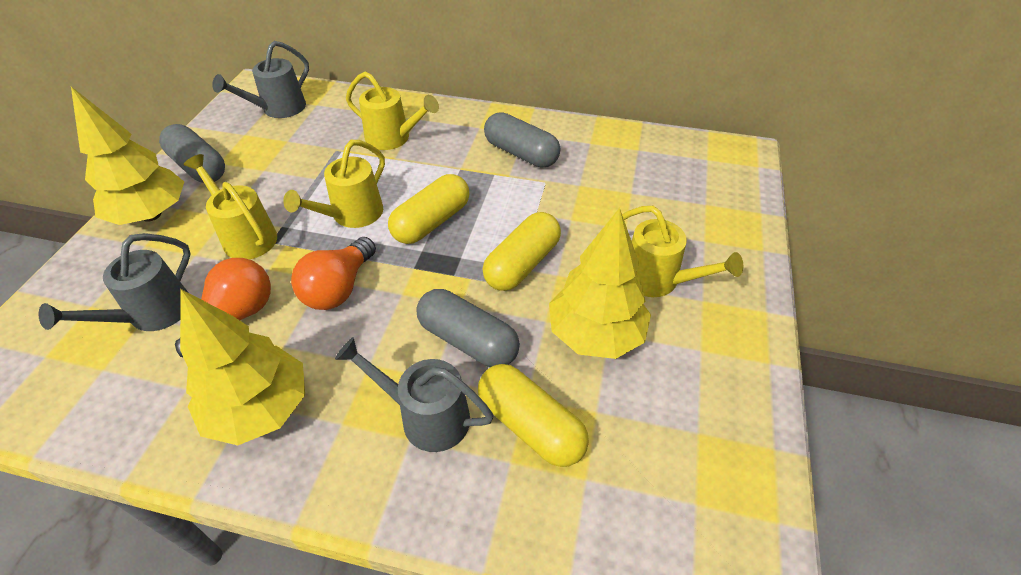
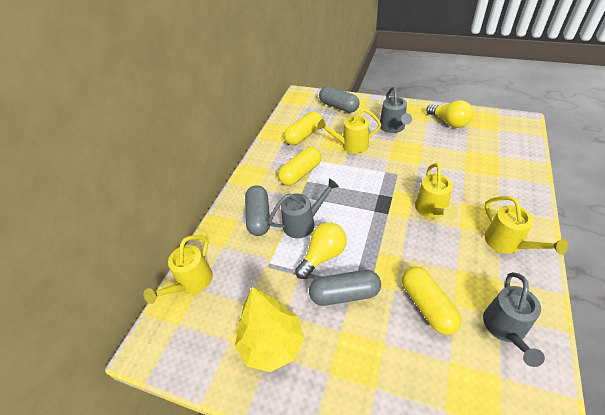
orange light bulb: [175,258,271,357] [291,237,376,310] = 2 -> none = 0
yellow light bulb: none = 0 -> [295,222,347,279] [426,100,473,128] = 2
yellow tree: [71,87,184,225] [180,289,305,445] [549,208,651,359] = 3 -> [235,287,304,372] = 1

